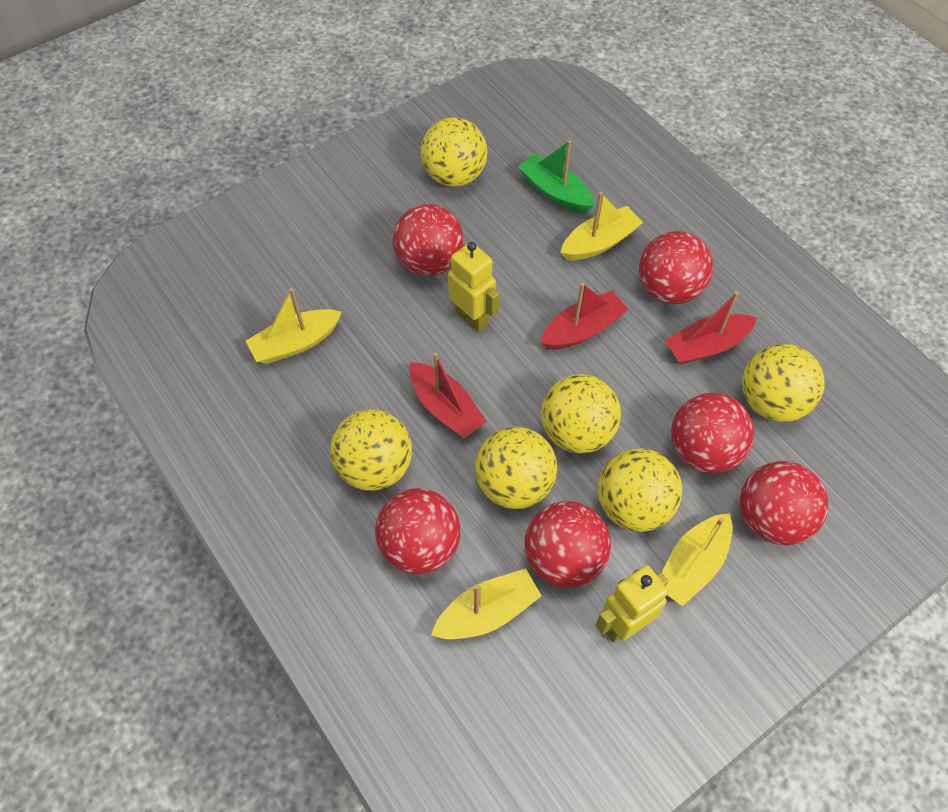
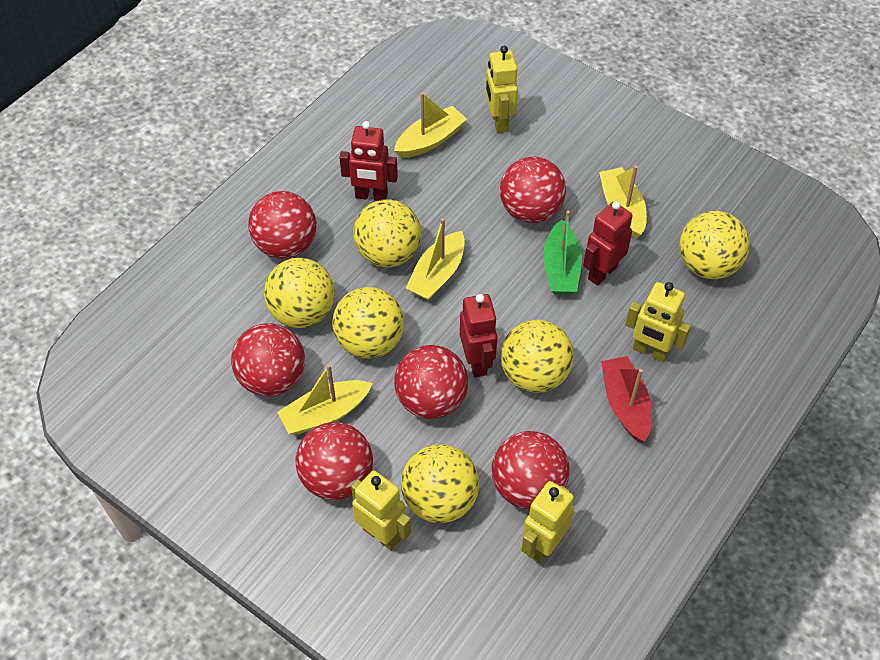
red boat: [410,352,487,438] [541,283,629,349] [665,291,757,364] = 3 -> [601,356,652,442] = 1
red robot: none = 0 -> [339,121,398,201] [460,294,498,377] [583,201,633,286] = 3
yellow robot: [448,242,500,332] [595,565,668,642] = 2 -> [351,470,411,551] [486,46,518,133] [521,481,574,563] [625,282,691,362] = 4

